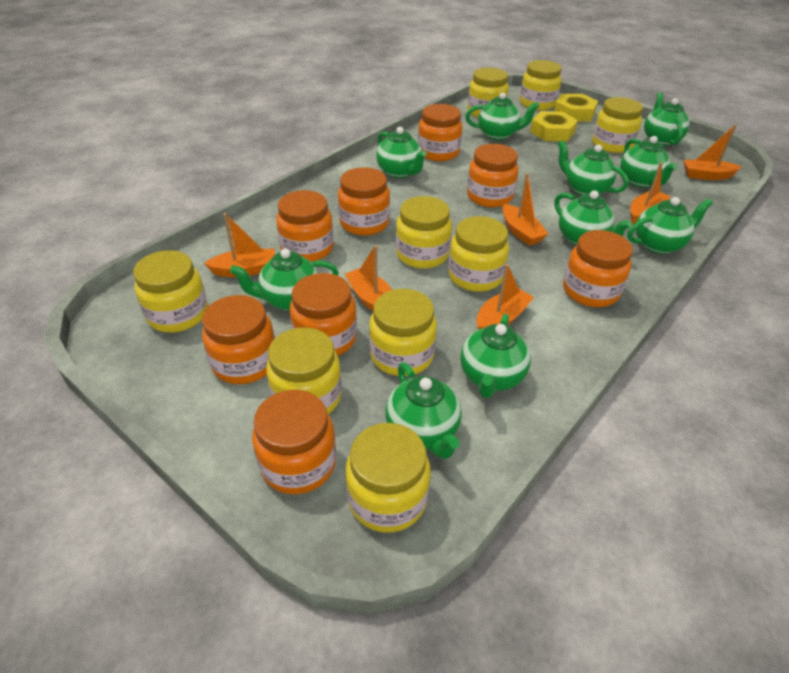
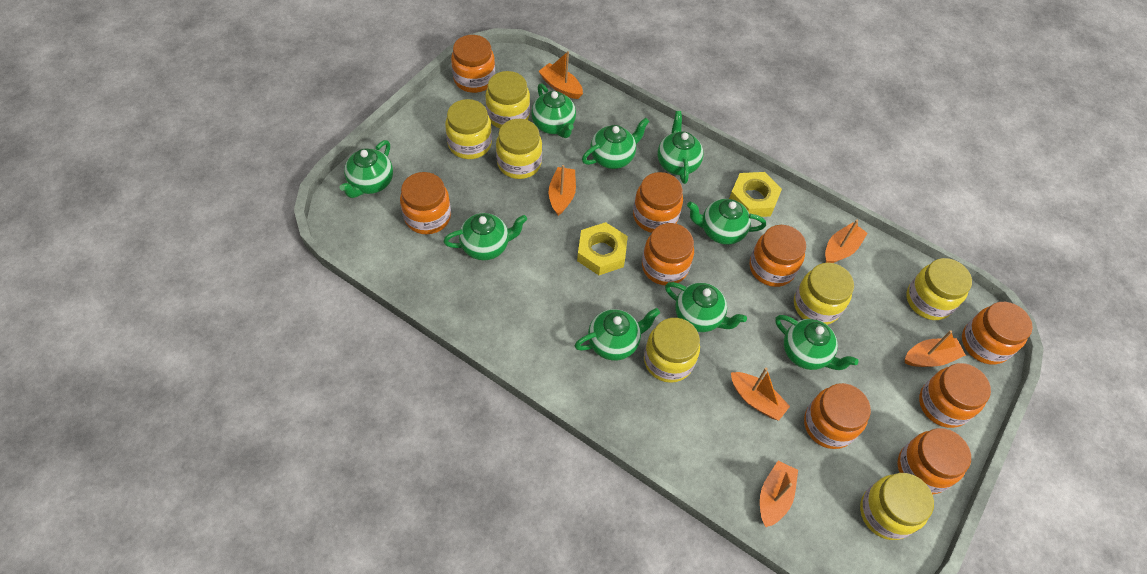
green teapot: [230,249,339,311] [376,127,427,178] [385,362,462,459] [460,314,531,398] [466,92,539,140] [554,190,632,245] [558,140,629,195] [620,136,677,188] [627,197,713,254] [644,92,690,146] = 10 -> [340,140,393,198] [443,213,527,260] [531,83,576,138] [575,308,660,361] [582,118,650,169] [658,111,704,184] [665,282,747,332] [687,199,766,245] [775,315,859,370] = 9
orange jar: [202,295,275,384] [252,390,336,494] [276,190,334,262] [290,273,357,356] [338,167,390,236] [418,104,462,161] [467,144,519,207] [563,230,633,307] = 8 -> [400,172,451,234] [451,35,495,93] [633,172,683,233] [642,223,694,285] [750,225,806,287] [804,383,871,449] [898,428,971,494] [919,363,991,428] [962,302,1033,365] = 9
yellow jar: [133,250,208,332] [266,327,342,414] [345,423,431,533] [369,289,437,376] [396,196,452,269] [448,216,509,292] [467,67,509,117] [520,60,561,110] [592,97,643,153] = 9 -> [445,99,492,159] [486,71,530,129] [496,119,542,179] [644,318,700,383] [794,263,854,325] [860,473,934,540] [907,258,972,320] = 7

